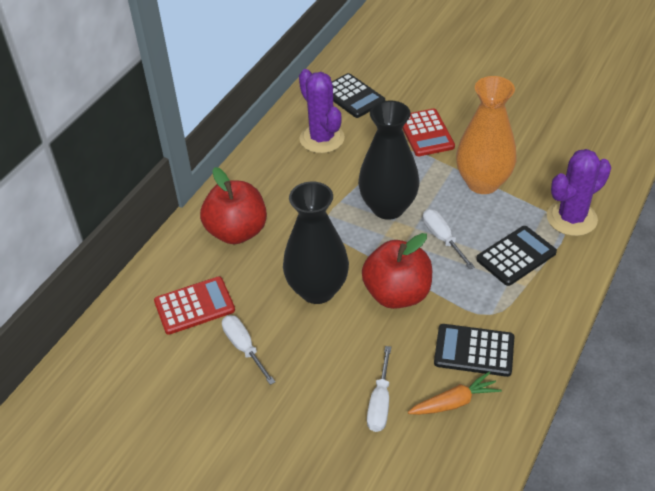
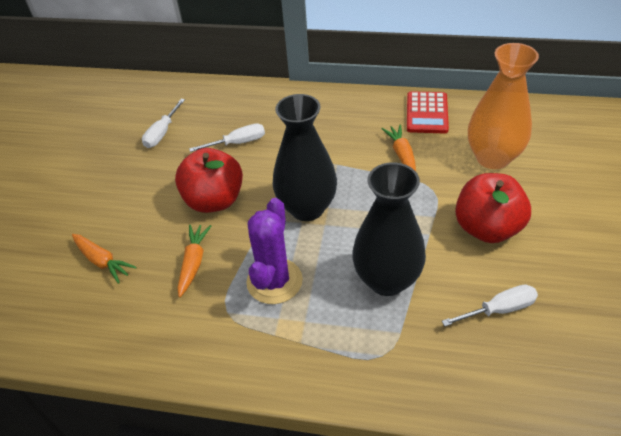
black calculator: [332,73,385,118] [434,324,514,377] [476,226,557,286] = 3 -> none = 0
orange carrot: [408,371,502,415] = 1 -> [72,234,137,284] [177,225,211,297] [382,125,416,171] = 3
purple cactus: [299,69,345,153] [547,149,611,236] = 2 -> [246,198,303,304] = 1
red calculator: [154,276,235,335] [402,109,455,156] = 2 -> [407,91,449,134] = 1

